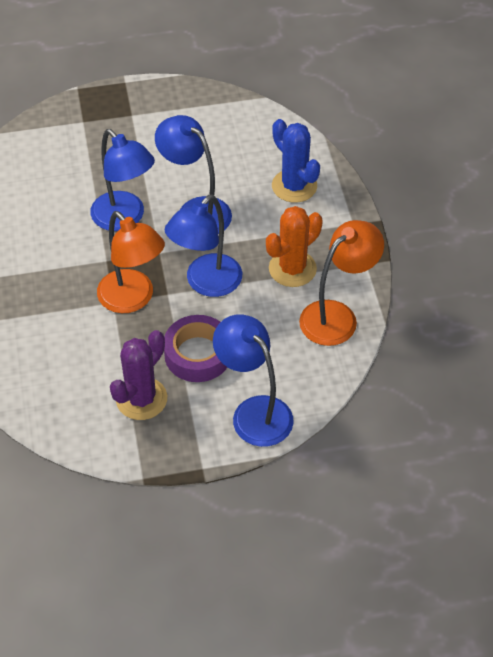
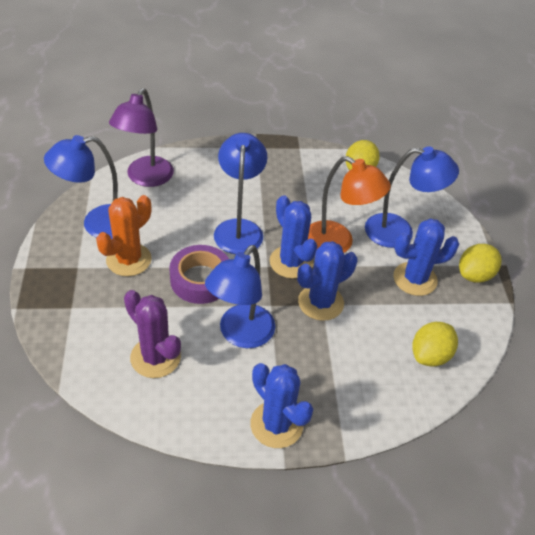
blue cactus: [272,119,320,203] = 1 -> [250,363,313,448] [270,195,317,278] [297,241,357,321] [393,218,459,296] = 4
orange lamp: [97,211,165,313] [299,220,384,346] = 2 -> [308,156,391,253] = 1
purple lamp: none = 0 -> [109,88,174,187] = 1
yellow lemon: none = 0 -> [346,140,380,170] [412,322,458,367] [459,244,501,283] = 3

